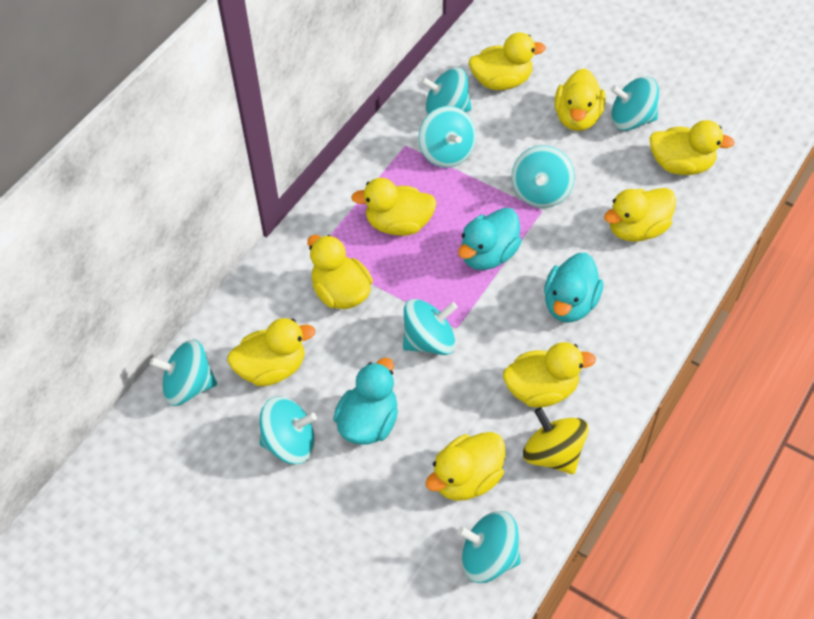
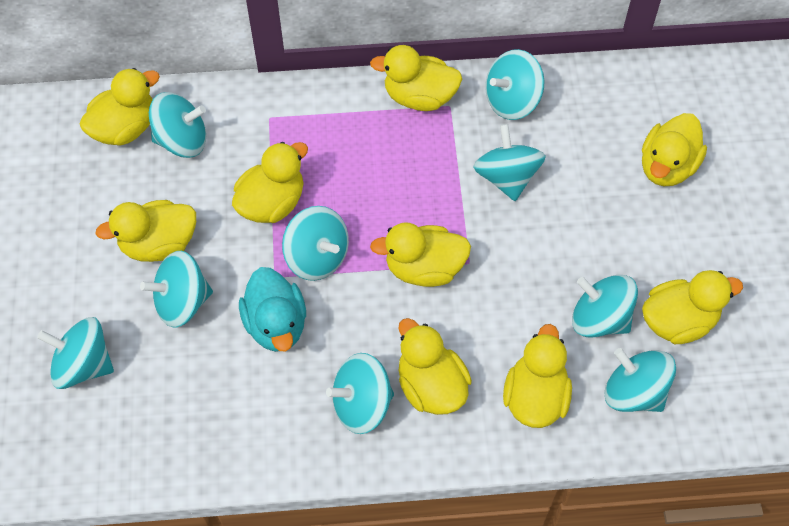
turquoise duck: [333,358,398,445] [458,208,522,270] [544,253,603,323] = 3 -> [239,267,306,352] = 1
turquoise spinning top: [150,339,217,406] [259,397,317,464] [403,299,458,355] [419,106,476,168] [421,67,472,115] [457,511,521,583] [512,145,575,208] [611,77,659,131] = 8 -> [37,317,114,389] [140,251,213,328] [149,92,206,158] [282,206,349,281] [326,353,394,434] [473,124,546,201] [485,49,545,120] [572,275,638,338] [605,348,676,412] = 9
yellow spinning top: [523,407,589,474] = 1 -> none = 0

